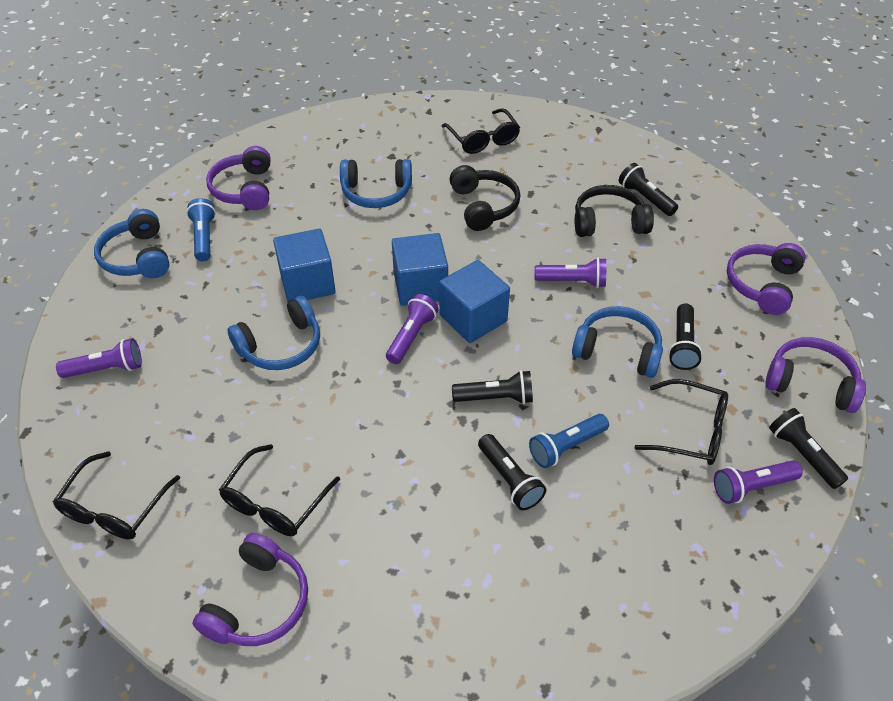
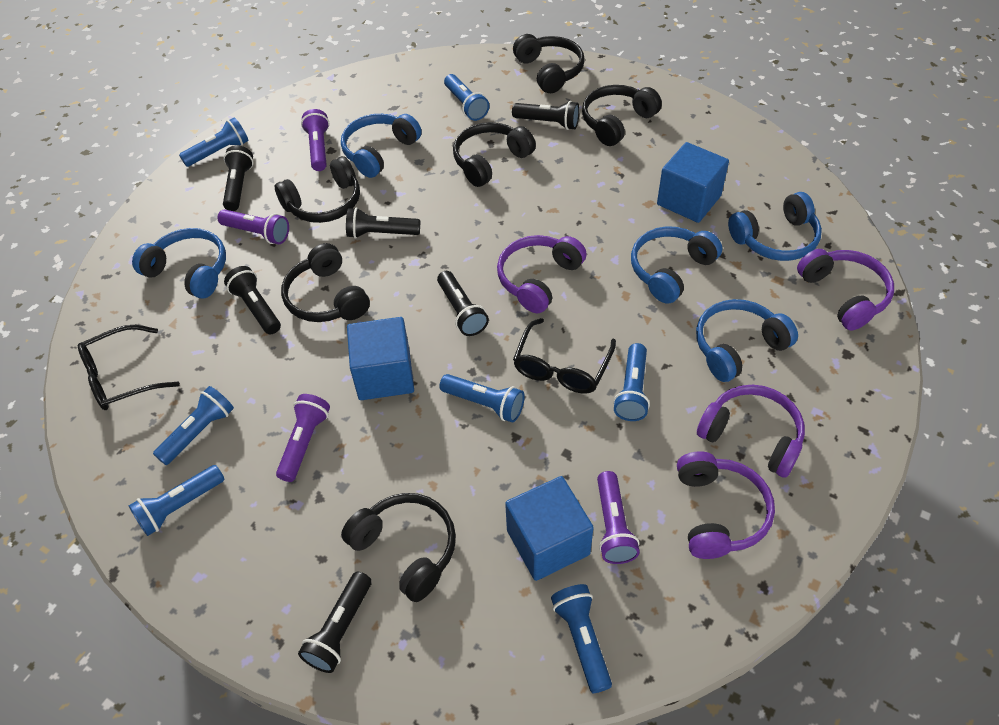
black flashlight: [452,370,533,404] [478,434,546,510] [619,163,678,216] [668,303,702,370] [769,408,848,489] = 5 -> [223,145,254,211] [224,266,281,335] [298,572,372,673] [346,207,420,238] [437,271,489,336] [512,101,580,130] = 6
black glasses: [53,451,180,540] [219,444,340,536] [442,108,520,154] [634,379,728,465] = 4 -> [78,325,180,410] [513,318,616,394] = 2
black headphones: [450,165,520,231] [575,185,654,237] = 2 -> [275,156,360,223] [281,243,370,322] [341,493,456,602] [453,122,536,187] [513,34,585,93] [582,85,662,146] = 6
blue flashlight: [186,198,216,261] [529,414,609,468] = 2 -> [129,465,224,536] [153,386,234,465] [179,117,248,167] [439,374,525,423] [444,74,489,121] [551,584,612,693] [613,343,650,421] = 7
blue headphones: [94,209,170,278] [228,295,320,370] [340,159,412,208] [572,306,663,378] = 4 -> [132,228,226,299] [341,114,422,178] [631,226,722,304] [696,299,798,382] [728,192,822,261] = 5

